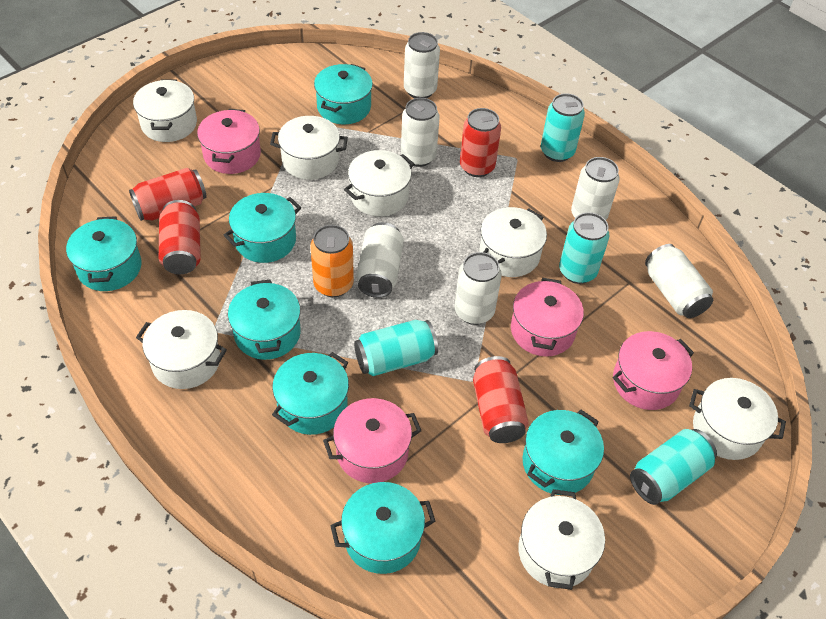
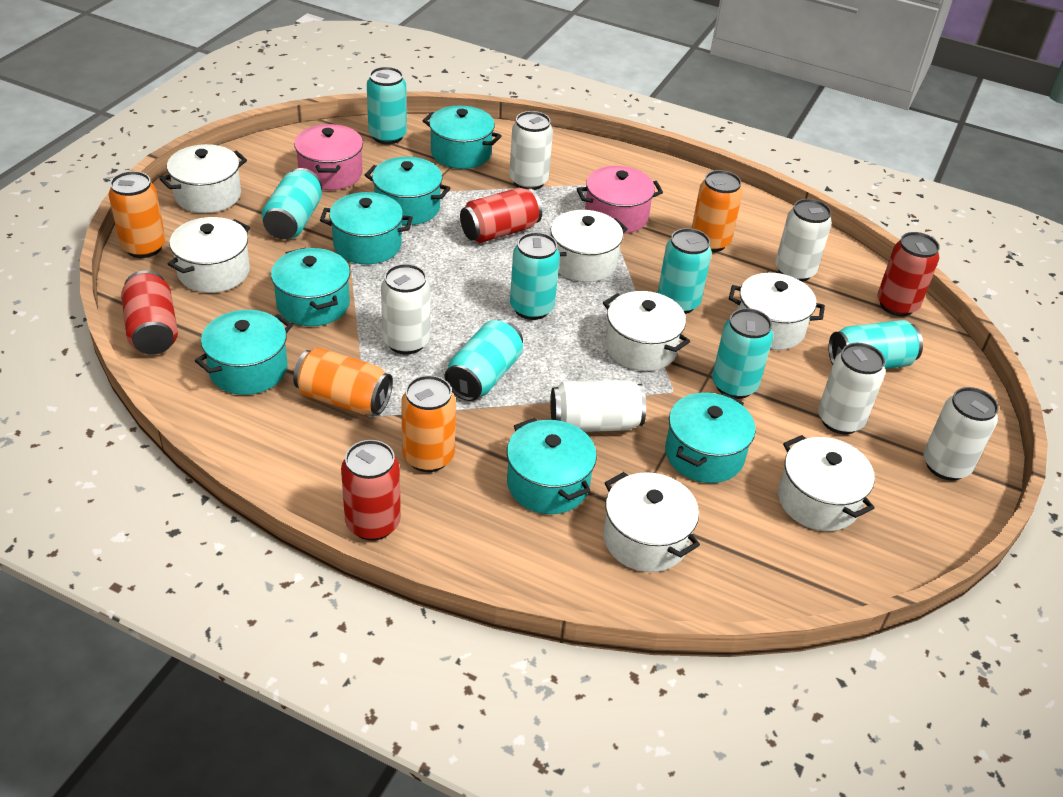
orange can: [310,225,354,297] = 1 -> [109,171,166,258] [293,348,393,415] [401,375,456,472] [692,170,743,252] = 4
pink pot: [197,109,261,174] [323,398,422,483] [511,278,584,356] [613,331,694,410] = 4 -> [294,124,363,190] [577,166,663,234] = 2
turquoise can: [354,320,438,376] [541,93,585,162] [559,212,609,284] [630,429,717,505] = 4 -> [261,168,322,239] [367,67,407,144] [445,319,523,401] [510,232,560,320] [657,228,712,314] [712,308,773,399] [828,320,923,369] = 7

